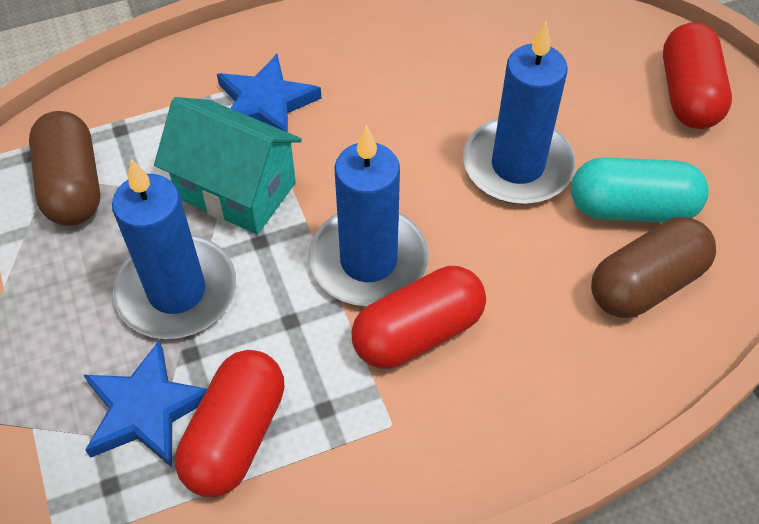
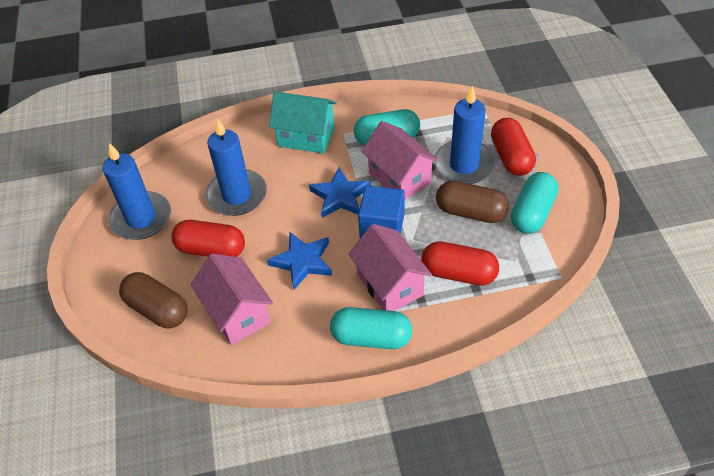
blue cube: none = 0 -> [358,186,405,238] = 1
pink house: none = 0 -> [190,253,273,345] [349,224,432,311] [361,121,439,200] = 3
turquoise capsule: [571,157,709,222] = 1 -> [330,307,412,349] [354,109,420,145] [511,172,558,233] = 3

